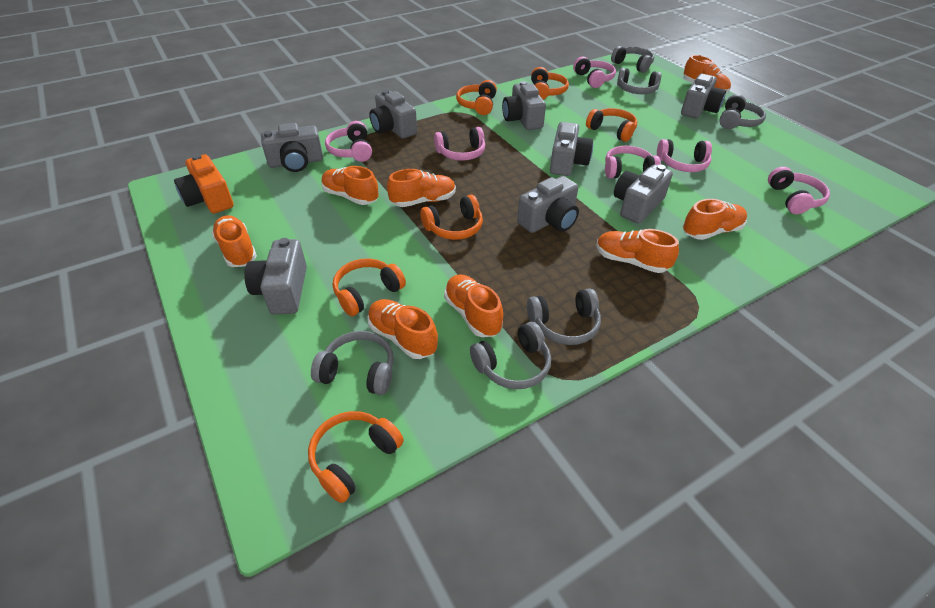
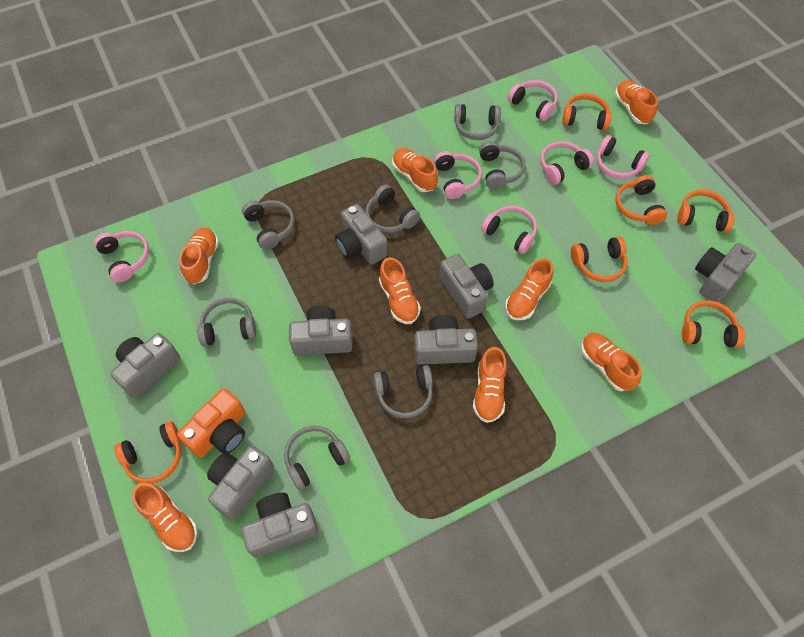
grey headphones: [311,331,394,395] [470,322,551,389] [527,288,601,345] [611,46,654,73] [617,68,662,94] [719,94,766,129] = 6 -> [197,298,256,346] [242,200,294,250] [284,426,350,490] [365,184,420,233] [374,365,433,418] [454,104,501,140] [479,141,525,189] = 7

